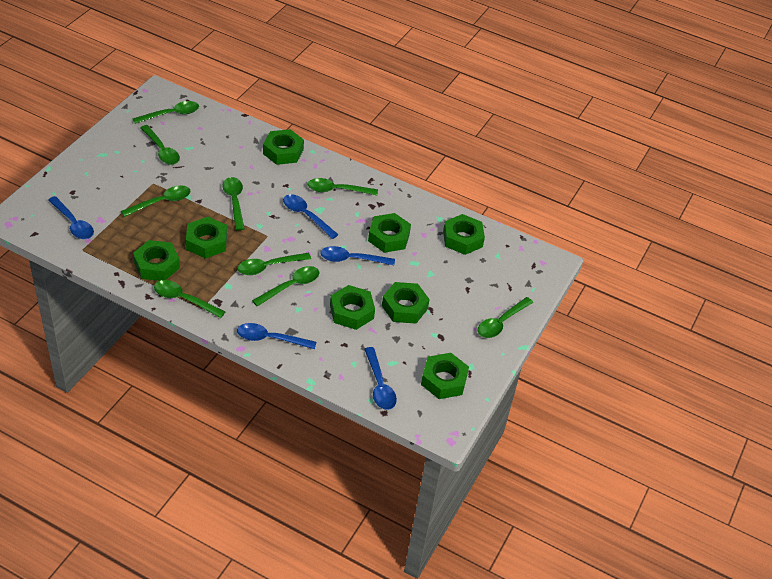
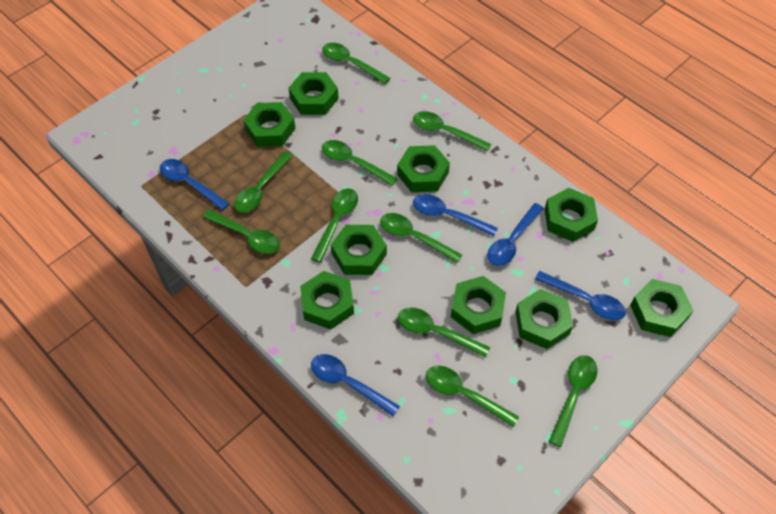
green nut: [133,240,180,281] [186,217,227,259] [263,129,304,165] [330,285,375,330] [368,213,411,253] [382,282,430,324] [421,353,469,399] [443,214,485,255] = 8 -> [243,102,296,147] [288,72,339,115] [300,271,354,330] [331,225,387,275] [397,145,450,192] [451,276,506,334] [515,289,573,349] [545,188,598,242] [630,279,694,337] = 9
green spoon: [121,185,190,217] [133,101,199,124] [140,125,180,165] [154,280,225,318] [223,177,245,230] [238,253,311,275] [252,266,319,307] [307,178,378,195] [478,297,533,338] = 9 -> [203,209,280,254] [234,152,292,213] [311,188,358,263] [322,43,390,84] [322,140,397,186] [380,213,462,263] [398,307,490,357] [413,111,491,151] [426,366,519,427] [549,355,598,447] = 10

